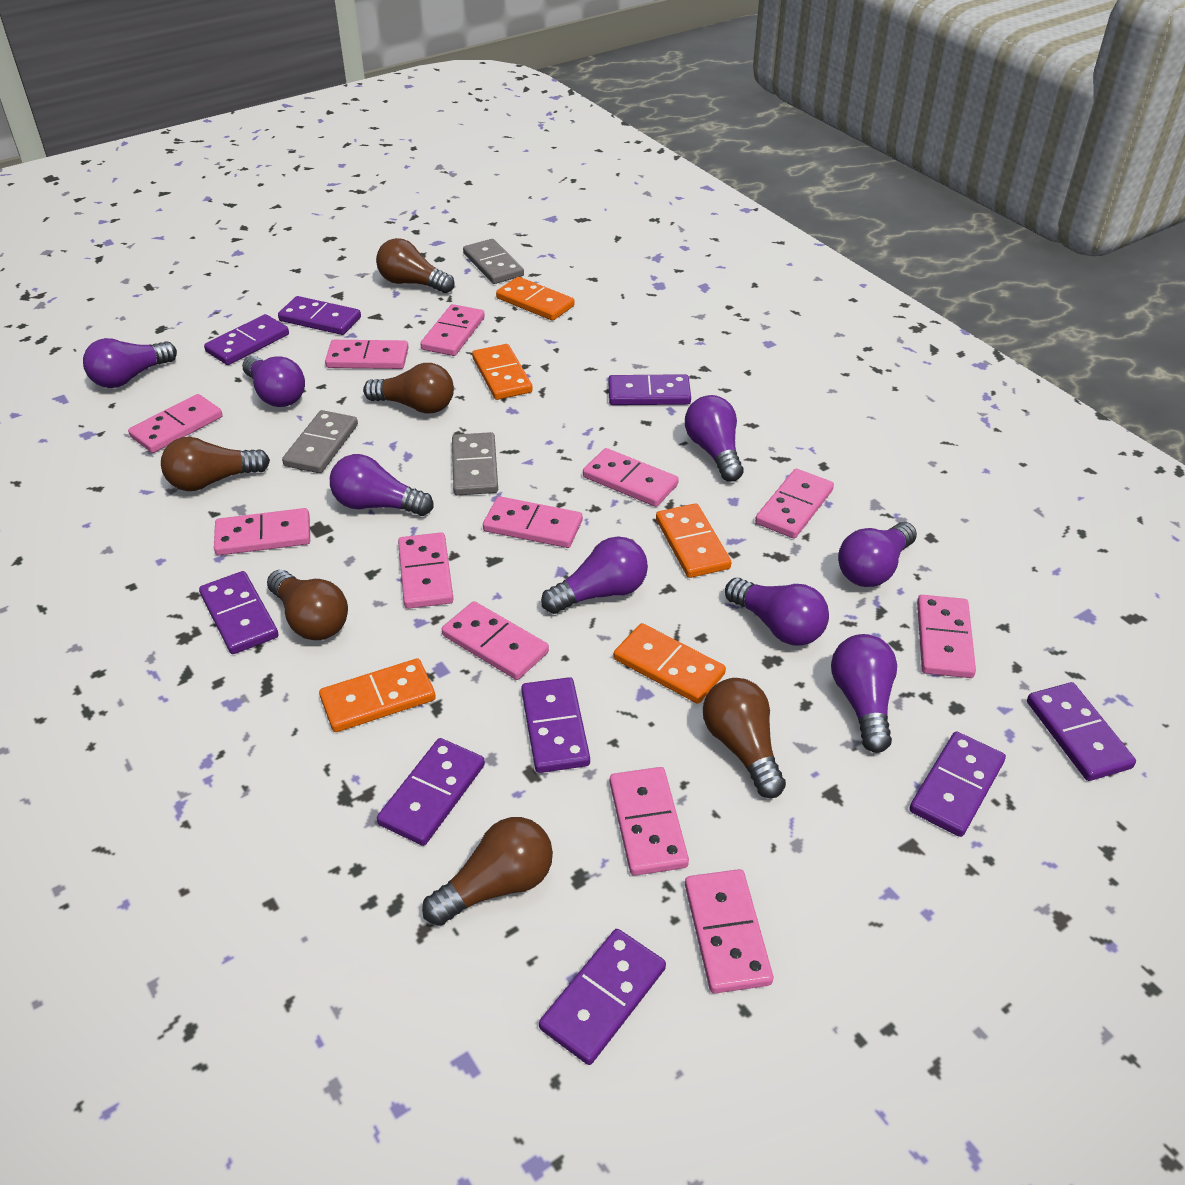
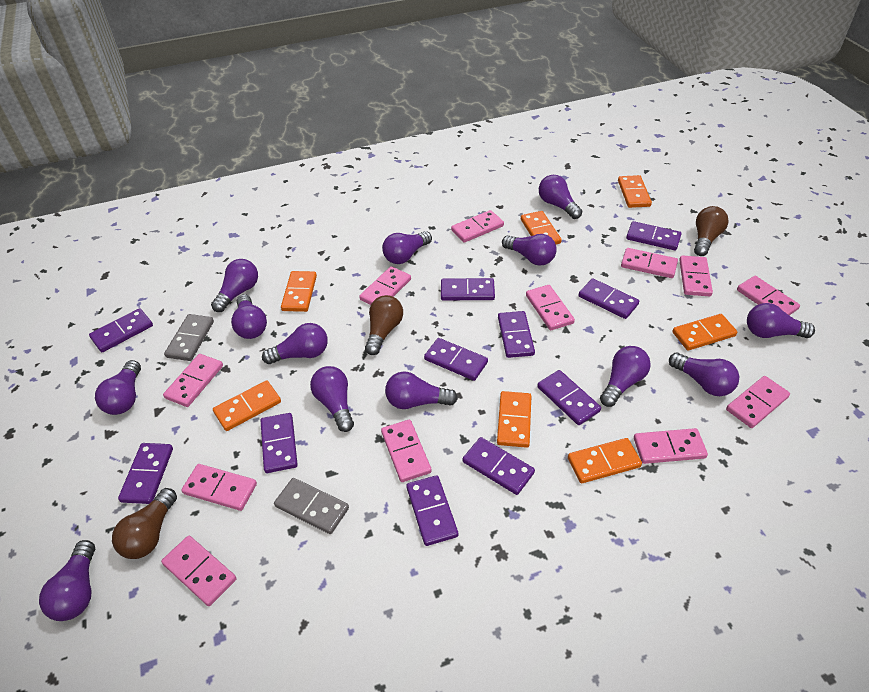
brown light bulb: [161,437,270,491] [267,570,348,640] [363,363,454,414] [376,238,455,293] [422,817,553,926] [703,678,786,798] = 6 -> [112,488,177,559] [365,295,403,355] [694,206,729,256] = 3
grey domino: [282,410,358,473] [452,432,498,495] [463,239,524,284] = 3 -> [164,314,214,361] [274,478,349,534] = 2
orange domino: [319,658,436,732] [472,344,533,400] [496,277,574,321] [614,623,726,704] [656,504,731,578] = 5 -> [213,380,281,431] [281,271,317,312] [497,391,531,448] [521,211,562,245] [568,438,642,483] [618,175,652,208] [672,314,738,351] = 7
purple domino: [199,571,278,654] [204,314,289,365] [278,296,361,335] [377,738,485,846] [521,677,590,773] [539,929,666,1065] [608,374,691,405] [910,731,1006,837] [1027,682,1136,781] = 9 -> [89,308,153,352] [118,443,173,504] [261,413,298,473] [406,475,458,546] [424,338,488,381] [441,278,495,301] [463,437,535,495] [498,311,535,358] [537,370,601,425] [579,278,639,319] [626,221,681,251] = 11
purple light bulb: [83,338,177,388] [242,356,305,407] [330,454,434,516] [541,537,648,614] [685,395,743,482] [725,578,829,646] [831,634,897,753] [838,522,917,587] = 8 -> [39,540,95,621] [95,360,141,415] [211,259,258,312] [231,294,267,339] [262,323,328,364] [310,366,354,432] [382,231,432,264] [385,371,458,409] [502,234,557,266] [539,175,582,219] [600,346,651,407] [669,353,739,396] [747,303,815,338] = 13

